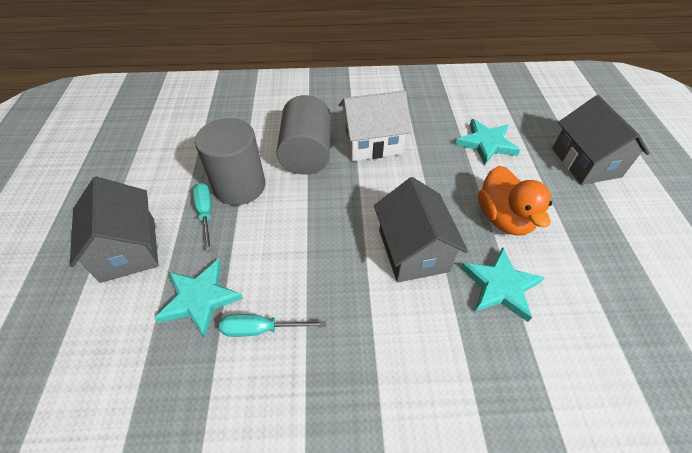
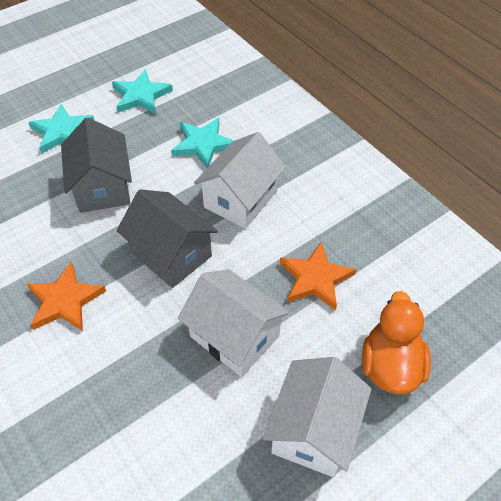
grey cylinder: [195,118,265,205] [276,95,331,175] = 2 -> none = 0
grey house: [70,177,159,283] [374,177,468,282] [552,95,650,185] = 3 -> [61,117,132,213] [116,189,218,288] = 2
orange star: none = 0 -> [27,262,106,331] [280,242,356,310] = 2
turquoise screwdriver: [193,183,212,252] [219,314,326,337] = 2 -> none = 0
white house: [339,90,411,161] = 1 -> [178,269,289,377] [194,132,286,229] [263,357,372,477] = 3

